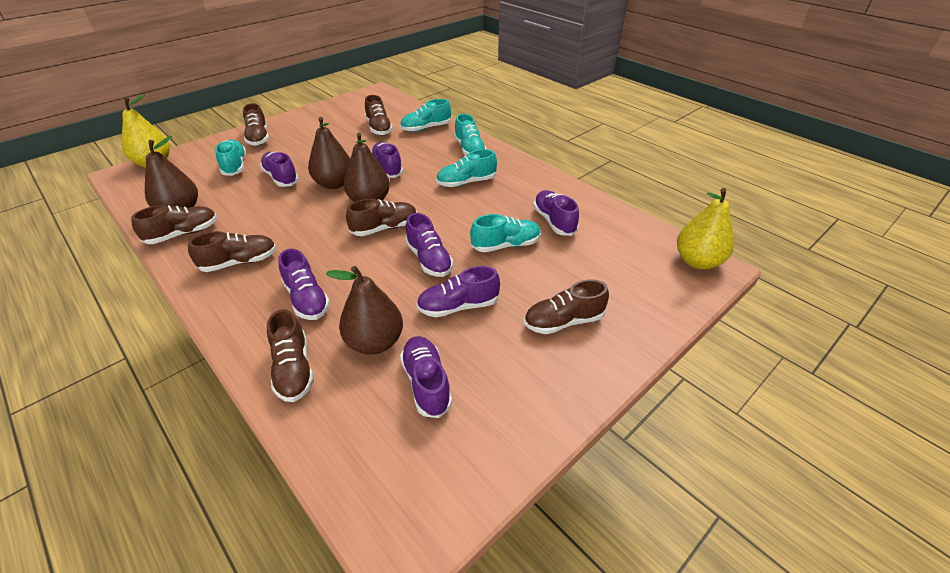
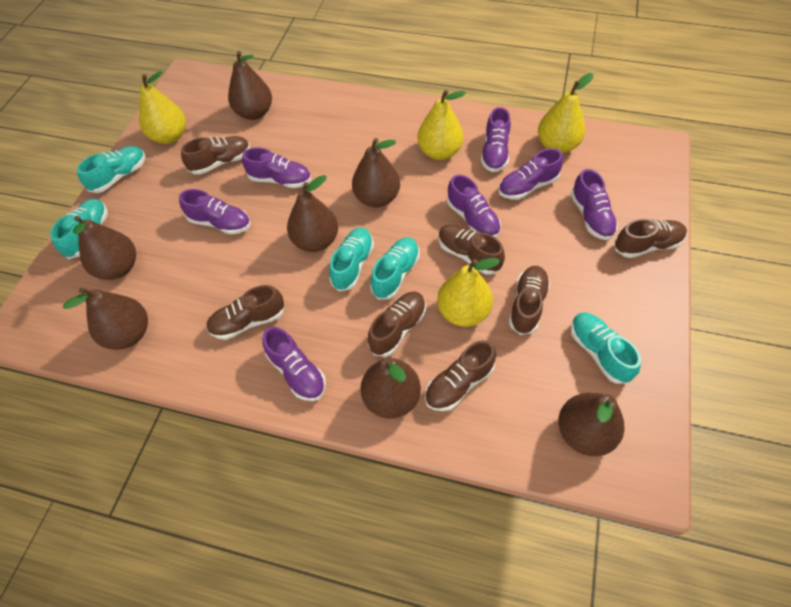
brown pear: [145,136,198,208] [308,117,350,189] [326,266,403,355] [344,133,390,202] = 4 -> [63,288,148,350] [73,216,136,280] [228,51,272,120] [287,175,338,252] [352,138,400,207] [361,357,421,419] [558,393,624,456] = 7
yellow pear: [122,94,170,168] [677,188,734,269] = 2 -> [139,71,186,144] [417,90,466,160] [437,258,500,327] [538,73,593,153] = 4

